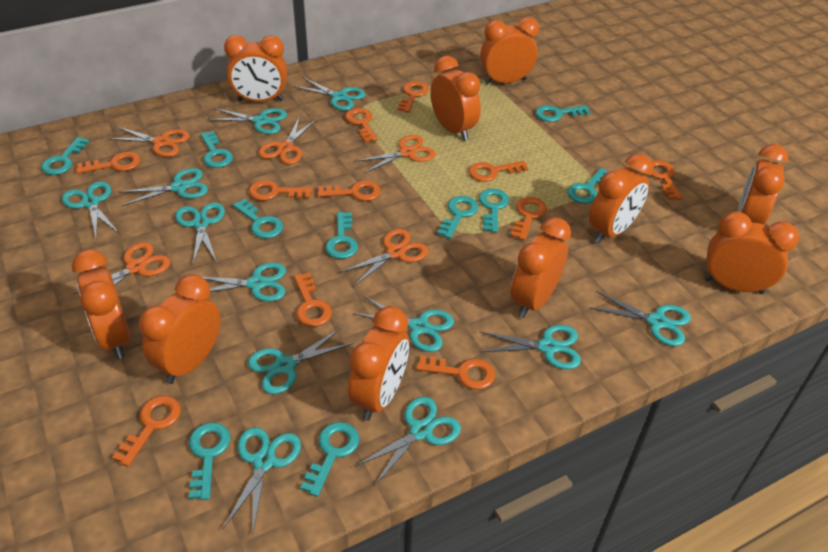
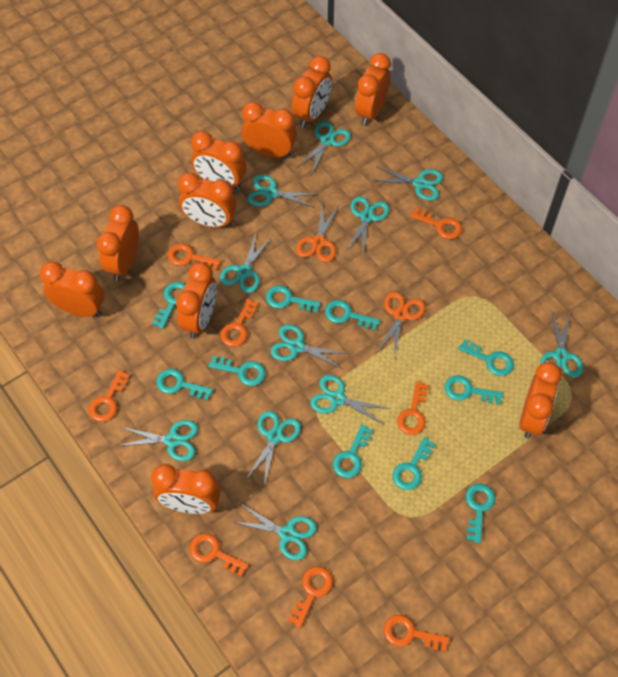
orange key: [76,152,141,174] [112,396,181,467] [249,180,313,201] [294,273,332,327] [317,180,381,201] [345,108,378,142] [398,81,429,113] [416,355,495,390] [468,160,528,182] [511,197,547,240] [650,160,683,200] = 11 -> [89,370,130,422] [168,244,221,271] [189,533,249,577] [220,299,258,347] [288,566,333,628] [384,615,450,652] [397,381,429,435] [410,208,462,239] = 8
orange scissors: [72,242,171,294] [107,126,190,157] [258,116,317,164] [340,229,429,286] [355,135,436,173] = 5 -> [296,205,339,262] [377,292,425,358] = 2
turquoise scissors: [62,181,119,238] [119,168,208,206] [175,202,225,264] [203,262,286,302] [208,108,287,134] [223,427,301,536] [248,328,353,394] [293,77,365,111] [353,297,454,352] [355,397,461,486] [480,325,581,369] [590,291,691,346] = 12 -> [117,420,198,461] [220,231,273,293] [233,504,317,561] [246,411,301,486] [247,175,319,208] [271,324,349,369] [297,121,351,175] [310,375,391,425] [346,196,389,254] [372,166,443,201] [540,313,583,378] = 11

